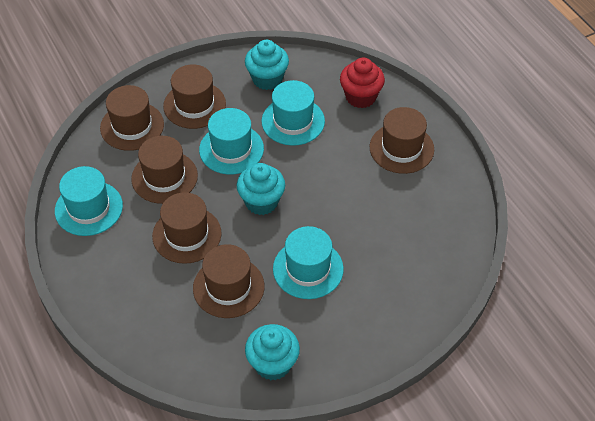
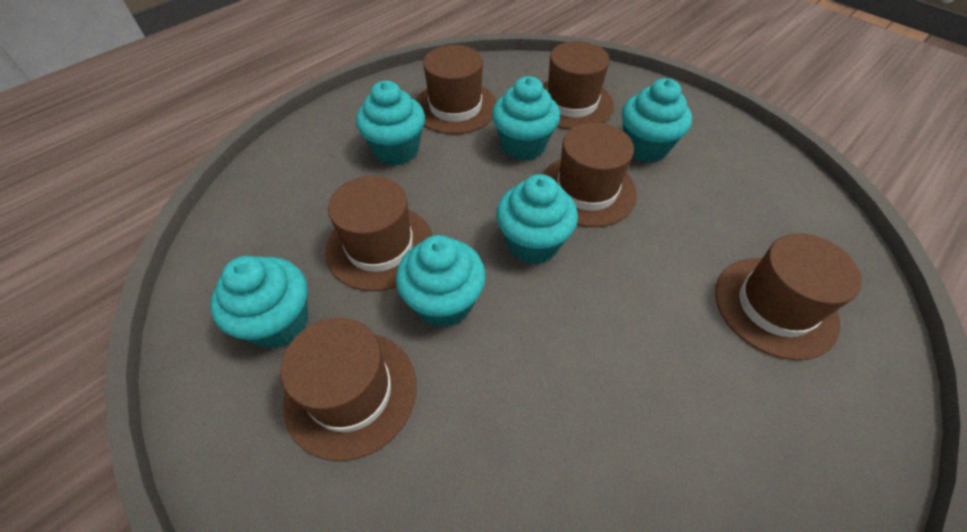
red cupcake: [340,58,385,108] = 1 -> none = 0
turquoise cupcake: [237,163,285,215] [245,40,289,90] [245,324,300,380] = 3 -> [210,256,308,349] [356,81,425,165] [396,235,486,328] [492,76,560,161] [496,174,578,264] [622,78,692,163] = 6
turquoise hat: [55,166,123,236] [199,108,264,175] [262,80,325,146] [273,226,344,299] = 4 -> none = 0

